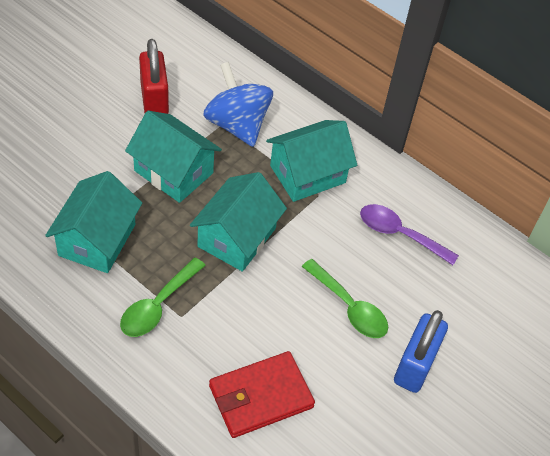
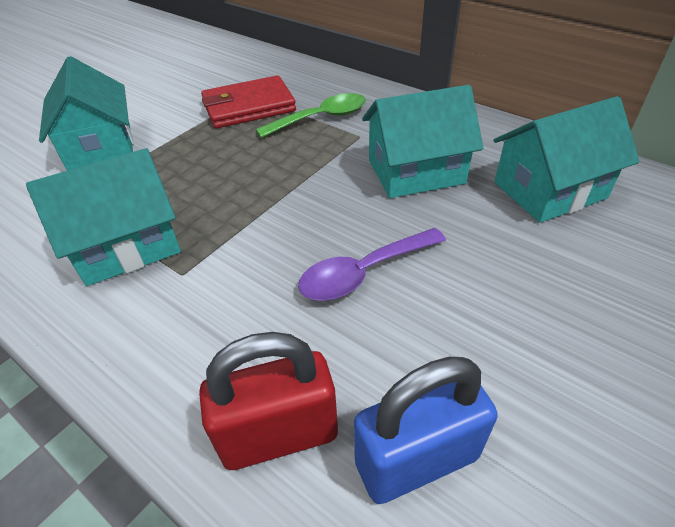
blue spinning top: [203,62,273,147] = 1 -> none = 0
green spoon: [120,257,206,337] [302,259,388,338] = 2 -> [256,93,366,138] = 1

